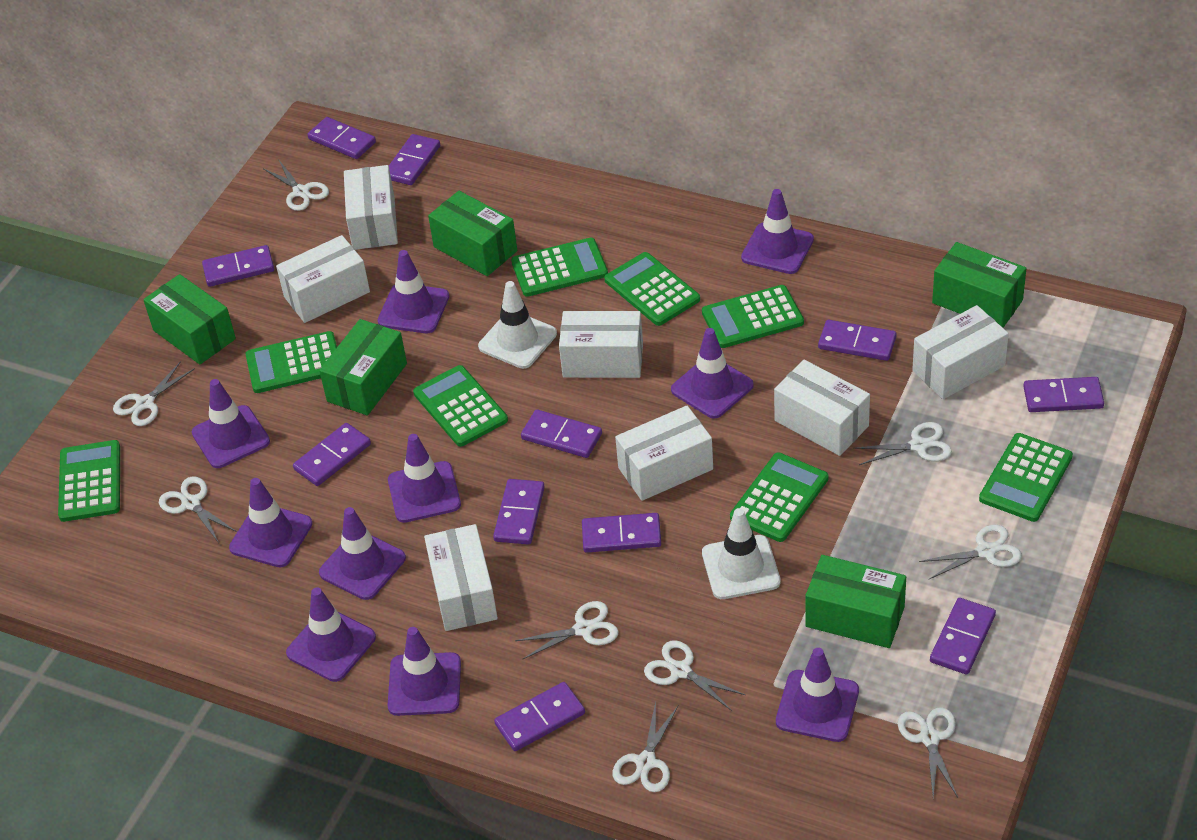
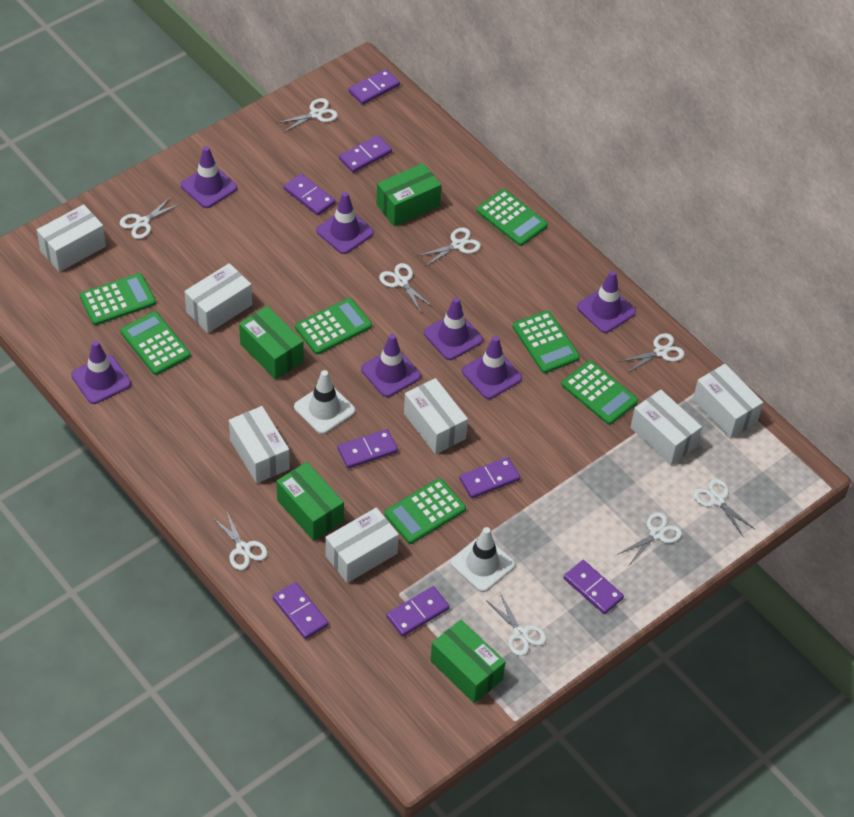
green box: [143,274,236,364] [319,319,407,415] [428,191,517,276] [805,555,906,648] [932,242,1027,328] = 5 -> [239,306,304,380] [277,462,344,541] [377,163,441,226] [430,620,505,703] = 4
green calculator: [58,440,120,522] [246,331,337,393] [413,365,508,447] [511,238,608,297] [604,252,700,326] [702,285,804,348] [730,452,828,542] [979,433,1073,522] = 8 -> [80,273,156,325] [120,311,191,375] [295,298,372,355] [384,478,466,544] [476,189,548,246] [513,310,580,373] [561,361,638,425] = 7
purple domino: [202,245,274,287] [293,423,371,486] [308,117,376,159] [389,134,440,185] [493,479,545,545] [494,682,585,751] [521,409,602,458] [582,513,661,553] [818,320,896,361] [930,598,996,674] [1023,377,1104,412] = 11 -> [273,582,329,639] [284,174,335,216] [338,429,398,469] [339,135,392,173] [348,69,400,105] [386,586,450,637] [459,457,520,498] [564,560,624,614] = 8
purple traffic cone: [192,379,270,468] [229,478,312,567] [286,587,376,682] [319,507,406,600] [378,250,449,333] [387,627,461,716] [388,434,461,523] [671,328,754,418] [741,189,814,274] [776,648,859,742] = 10 -> [71,340,131,404] [181,146,237,208] [316,192,374,254] [361,334,421,397] [424,297,483,360] [462,336,522,399] [577,271,636,333] = 7

